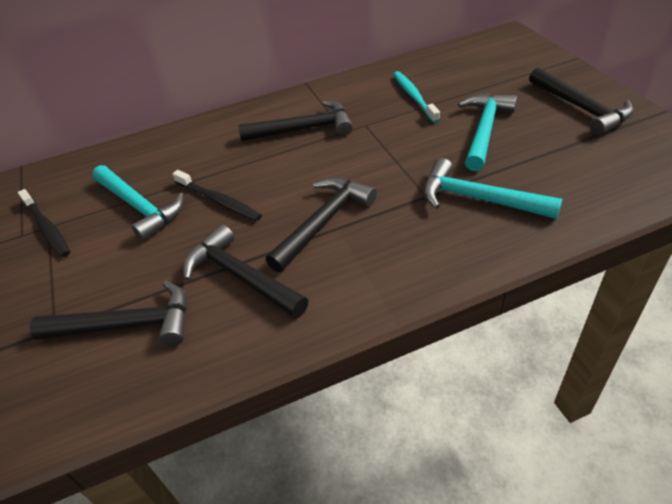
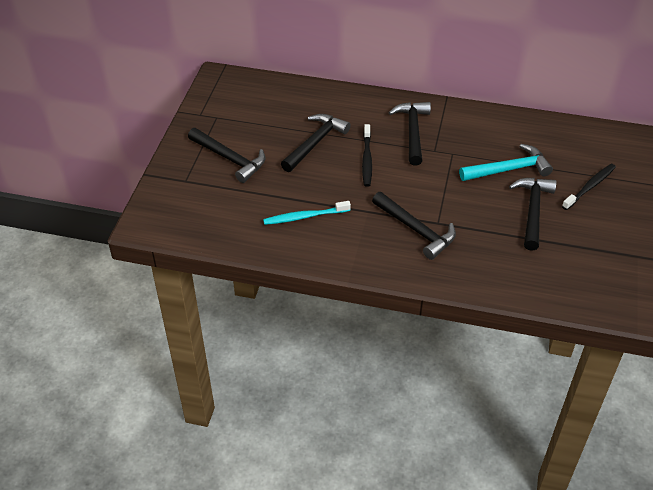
turquoise hammer: [92,165,184,241] [423,158,563,219] [458,93,517,171] = 3 -> [459,144,553,181] = 1

